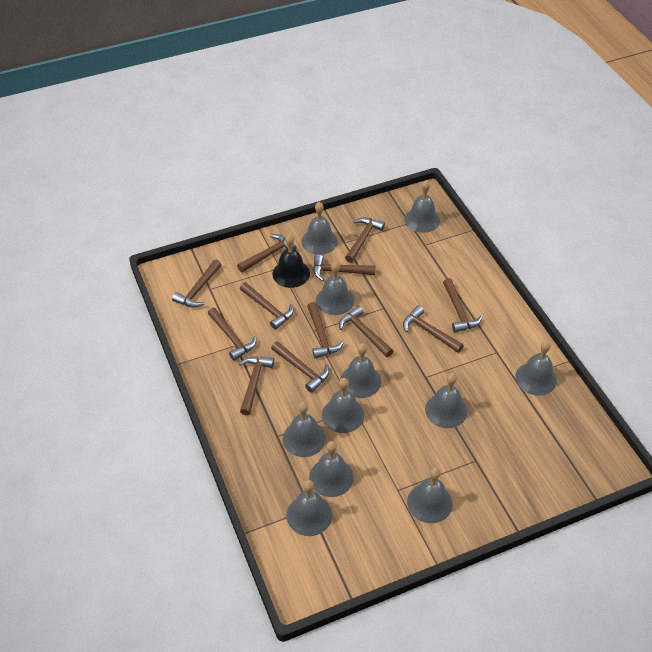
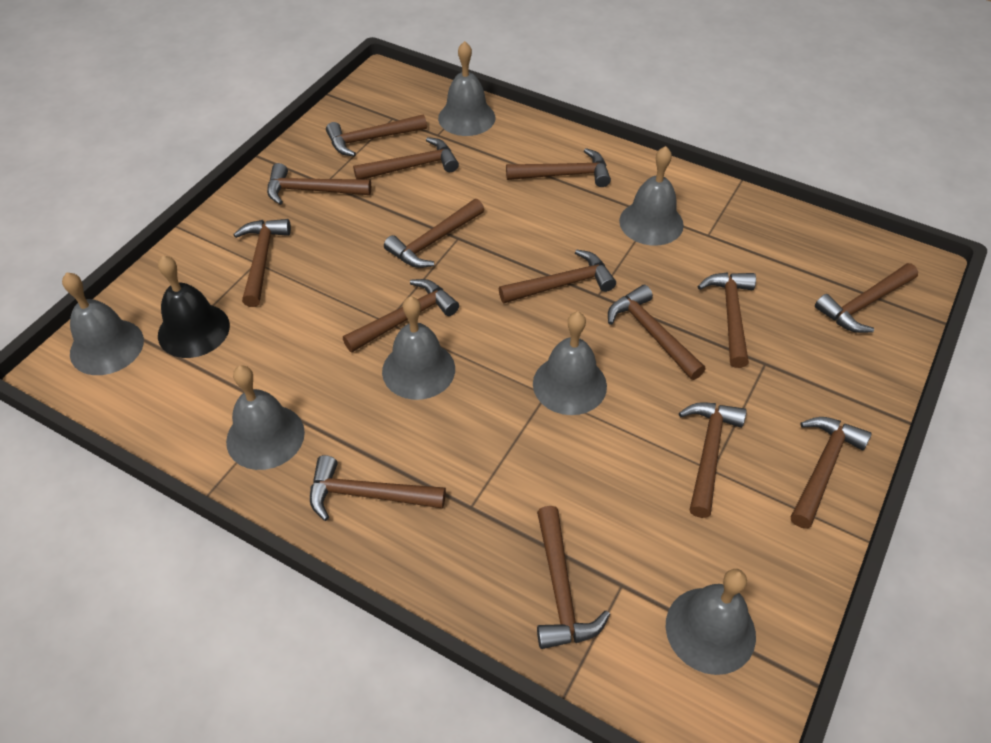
brown hammer: [172,260,221,308] [208,308,257,361] [237,234,297,273] [239,357,274,415] [240,282,294,330] [271,341,329,393] [307,302,344,358] [313,255,376,281] [339,306,393,357] [345,217,385,263] [403,306,464,353] [443,278,483,333] = 12 -> [233,219,291,307] [267,163,371,205] [310,455,446,521] [326,114,427,156] [343,279,459,352] [353,137,459,179] [384,199,484,268] [499,249,616,303] [506,148,611,187] [537,506,610,649] [608,285,706,380] [679,402,747,518] [698,272,756,368] [791,417,872,529] [815,263,918,333] = 15
grey bell: [283,402,326,457] [287,480,332,536] [301,202,338,255] [309,441,354,497] [316,261,354,315] [322,378,364,433] [341,343,381,398] [404,180,440,233] [407,467,453,523] [425,373,467,428] [515,341,557,396] = 11 -> [62,272,144,375] [226,365,305,470] [382,296,455,400] [438,41,495,136] [533,312,607,415] [619,146,684,245] [666,569,756,675] = 7

